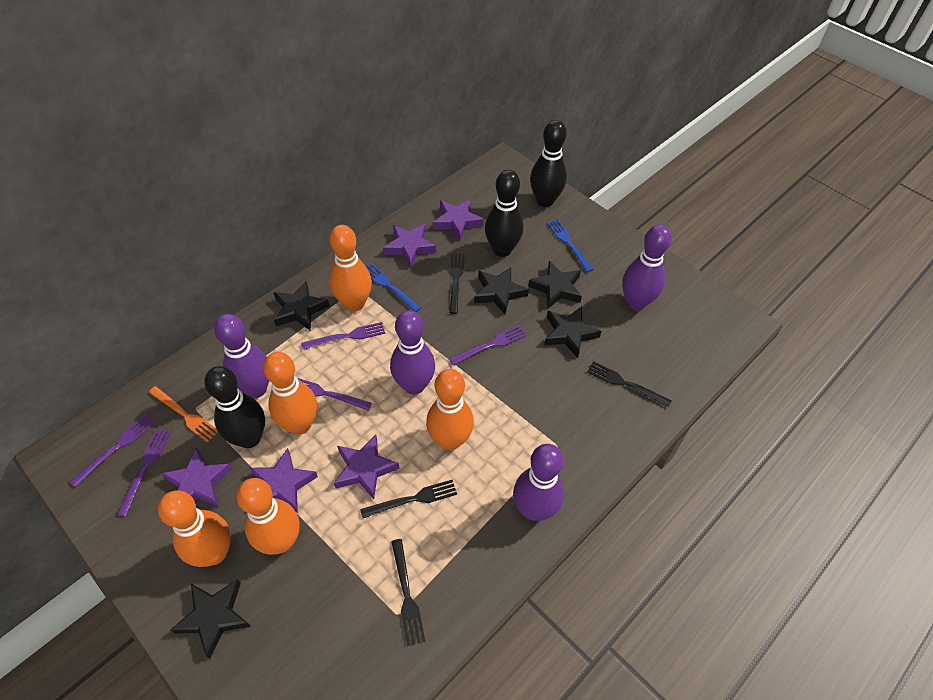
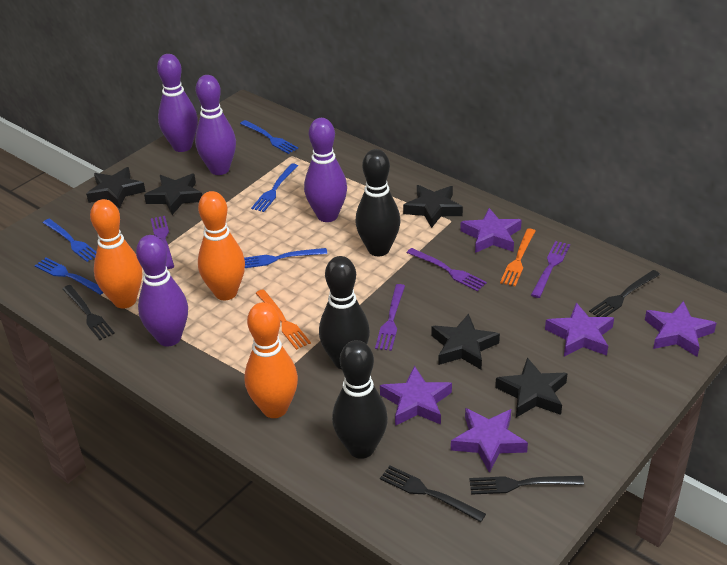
blue fork: [366,263,421,312] [547,219,593,272] = 2 -> [35,258,103,295] [43,219,96,262] [240,120,298,154] [244,248,327,268] [251,163,298,212] = 5
orange bowling pin: [158,490,231,567] [236,478,299,555] [263,352,317,435] [330,225,372,312] [426,369,474,450] = 5 -> [90,199,142,308] [198,191,245,300] [245,302,298,418] = 3
orange fork: [149,386,218,442] = 1 -> [256,289,311,350] [500,228,535,287] = 2
purple fork: [70,414,156,487] [117,429,171,517] [297,378,372,411] [301,322,386,349] [449,325,527,366] = 5 -> [151,216,174,269] [375,284,405,351] [407,248,487,291] [531,241,570,298] = 4

